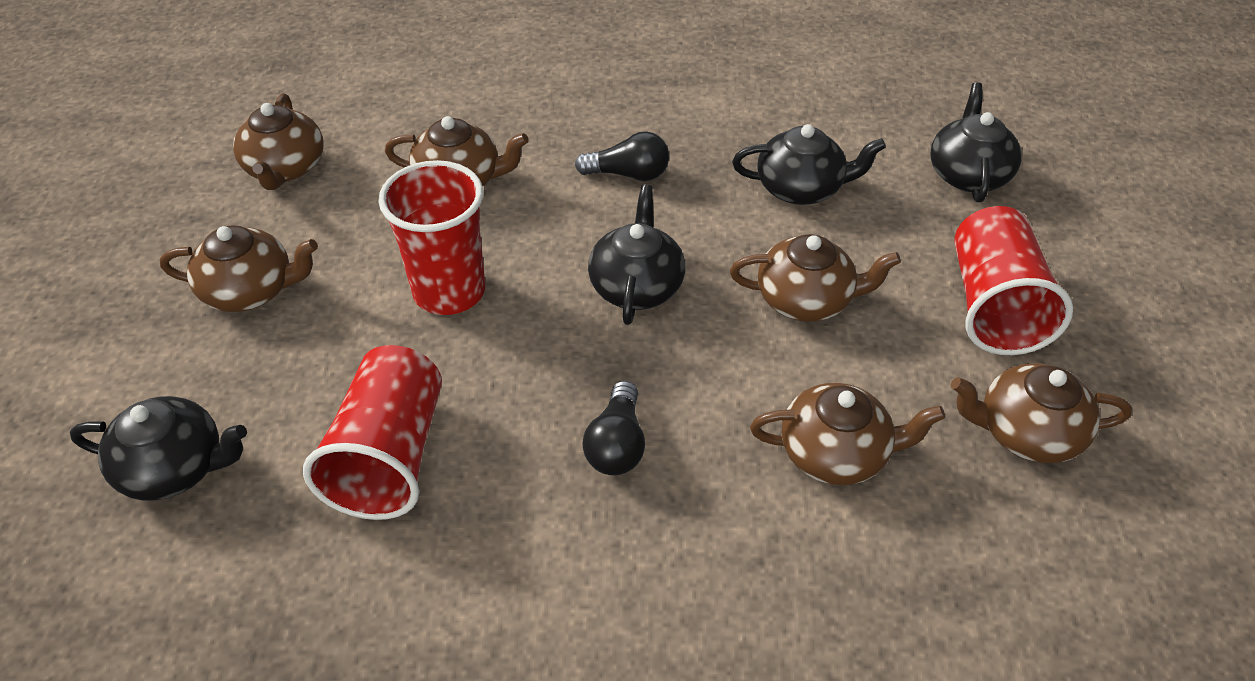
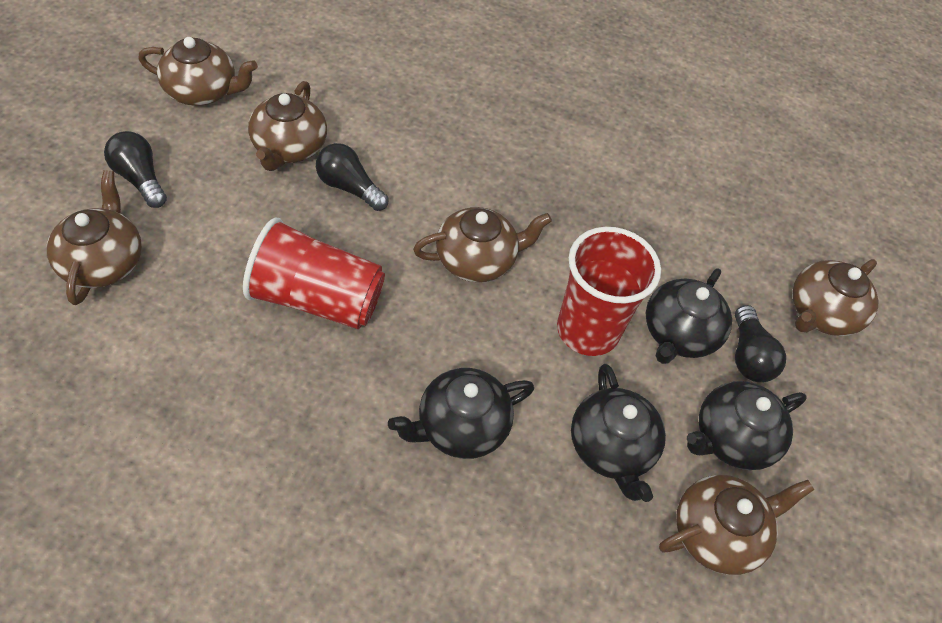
black light bulb: [575,131,669,181] [582,381,645,475] = 2 -> [104,131,167,208] [316,143,388,211] [735,305,786,382] = 3
red cup: [303,345,442,520] [378,160,485,315] [955,206,1073,355] = 3 -> [243,218,385,329] [557,227,661,356] = 2

